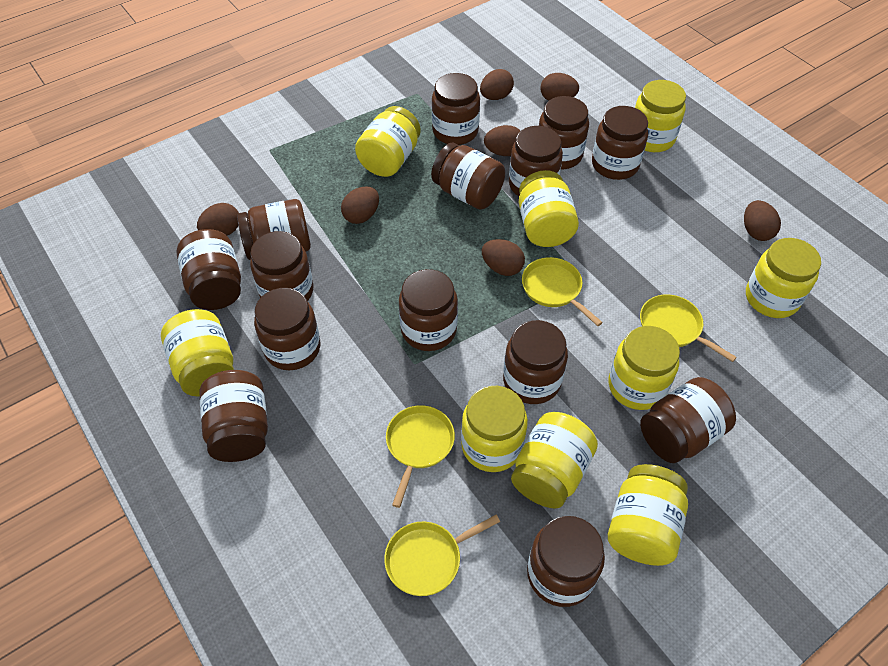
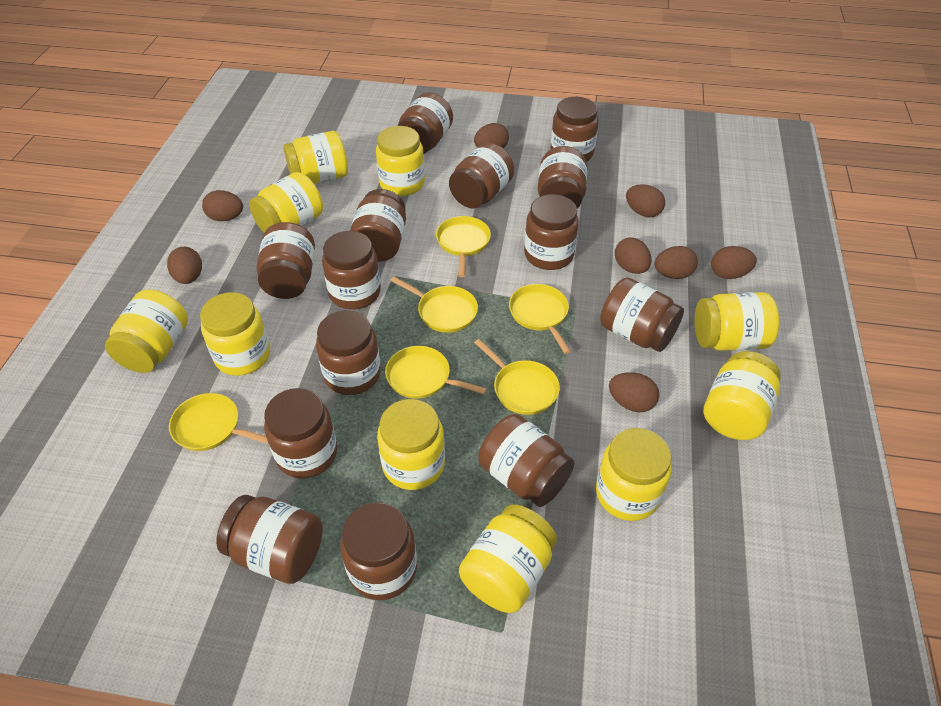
brown egg: [197,203,239,236] [341,186,379,224] [480,69,514,100] [482,239,525,276] [484,125,520,156] [540,73,579,101] [744,200,781,241] = 7 -> [167,247,202,284] [202,190,243,221] [474,123,509,148] [609,372,659,412] [615,237,652,274] [626,184,665,217] [654,246,698,279] [711,246,757,279] = 8
yellow jar: [161,309,234,397] [355,106,421,177] [461,386,528,472] [511,412,598,508] [519,170,579,247] [608,326,680,410] [608,464,688,566] [635,80,686,152] [746,238,821,318] = 9 -> [105,290,188,373] [200,292,270,376] [249,172,323,233] [283,131,348,184] [376,126,425,196] [377,399,445,490] [459,504,557,613] [596,428,672,521] [694,292,779,351] [704,351,781,440] = 10
yellow pan: [384,515,500,596] [386,405,455,508] [522,257,603,326] [640,294,737,362] = 4 -> [169,393,268,451] [385,346,487,399] [390,276,478,333] [436,216,491,277] [474,339,560,415] [509,284,571,354] = 6

